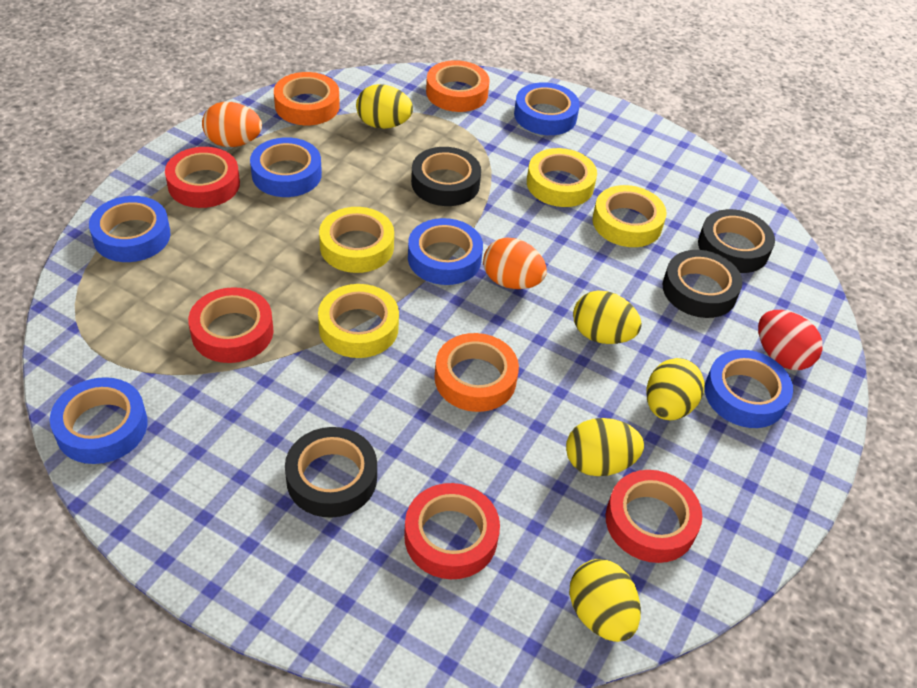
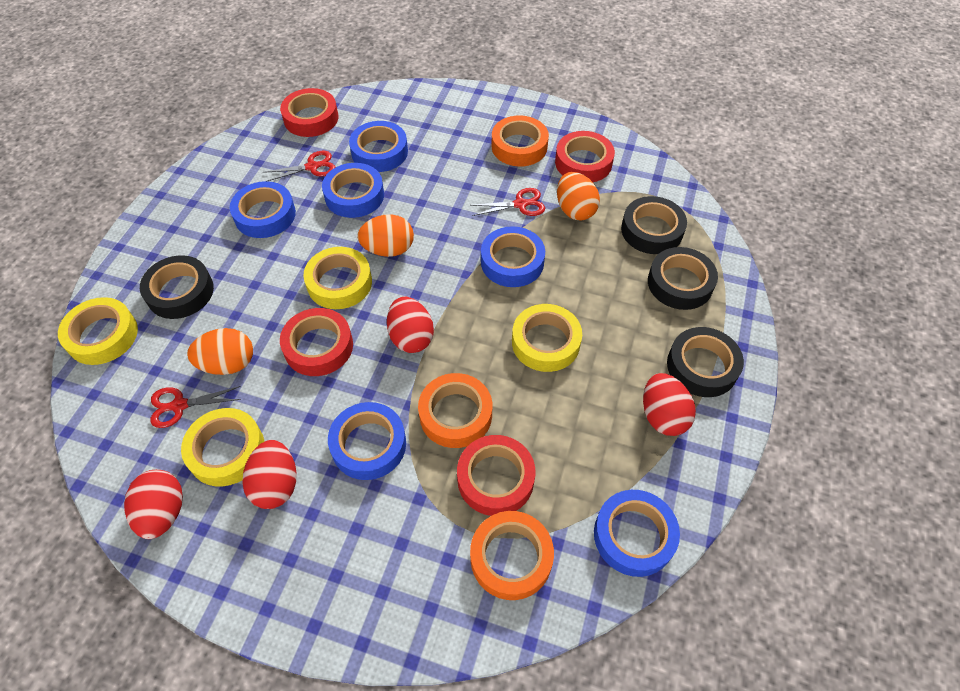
orange egg: [202,102,262,147] [483,237,547,289] = 2 -> [187,328,253,375] [357,214,414,257] [557,172,600,220] = 3
red egg: [758,310,823,370] = 1 -> [124,470,183,539] [243,440,297,509] [387,297,434,353] [643,373,696,436] = 4
red scissors: none = 0 -> [150,386,241,428] [263,151,335,181] [470,188,545,216] = 3
yellow egg: [356,84,413,129] [566,418,644,476] [569,559,641,642] [573,291,642,344] [646,358,705,421] = 5 -> none = 0

